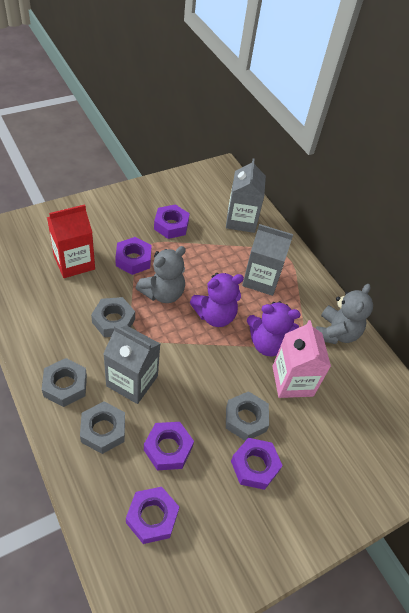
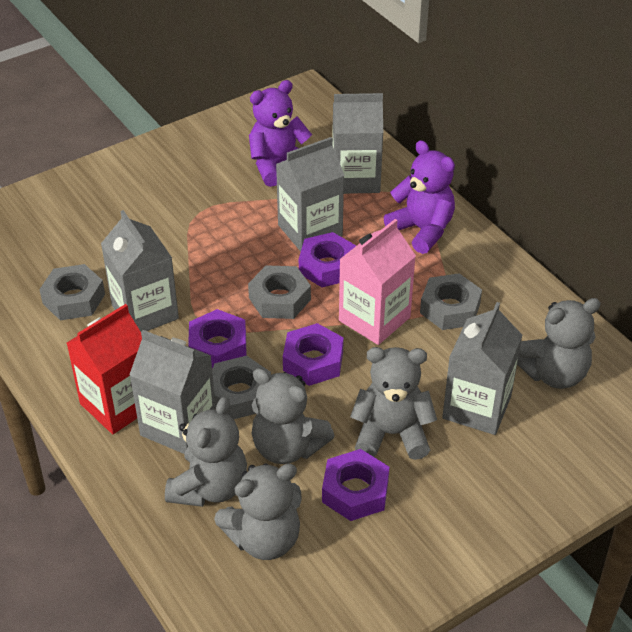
grey carton: [103,325,160,404] [226,158,266,233] [242,224,293,296] = 3 -> [101,210,179,332] [129,330,216,454] [276,137,345,252] [332,93,383,194] [442,302,522,435] = 5
grey teddy bear: [136,246,186,303] [316,284,373,344] = 2 -> [165,397,247,507] [214,463,302,560] [252,368,334,464] [350,347,437,460] [517,298,601,389] = 5
purple nut: [115,237,152,275] [126,487,179,544] [144,422,194,470] [154,204,190,239] [231,438,283,490] = 5 -> [188,309,246,369] [283,323,344,386] [299,232,356,287] [322,449,389,521] = 4

